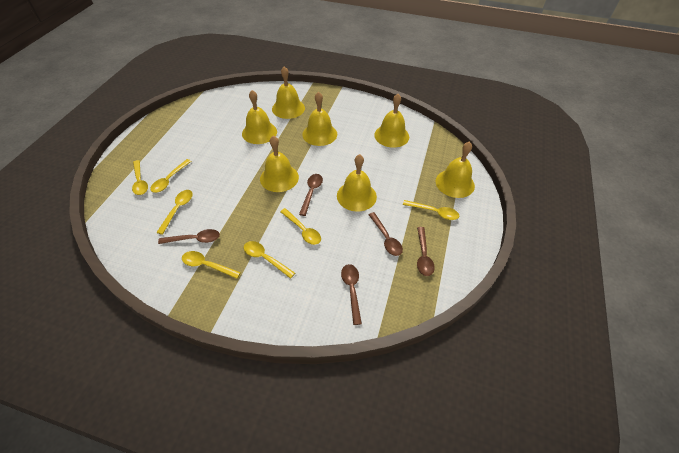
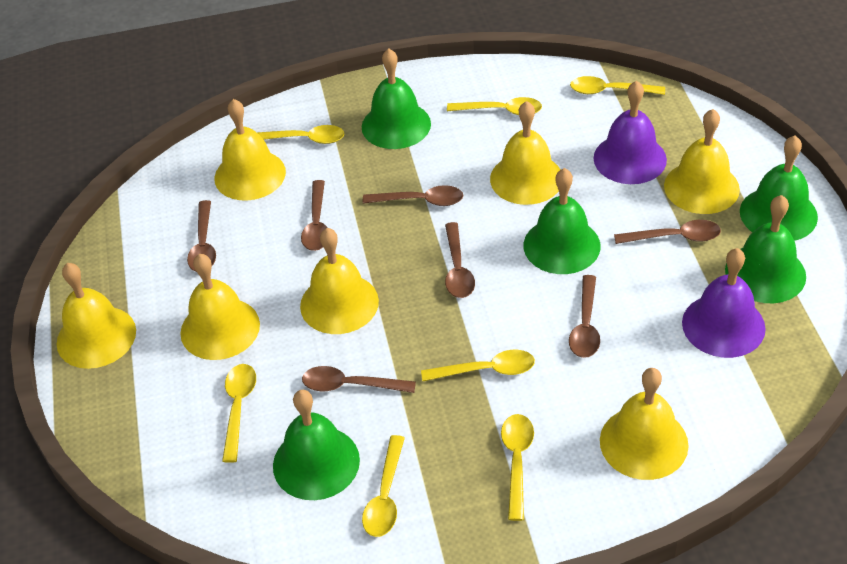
brown spoon: [158,229,220,244] [299,174,323,216] [341,264,362,325] [369,212,403,256] [417,227,435,276] = 5 -> [187,200,216,272] [301,180,328,251] [302,366,416,393] [363,185,464,206] [445,222,475,298] [569,275,600,358] [614,220,721,244] = 7
green bell: none = 0 -> [273,390,360,500] [362,49,431,149] [524,168,601,274] [725,195,806,303] [740,136,818,241] = 5
purple bell: none = 0 -> [593,81,667,184] [682,248,766,358] = 2

